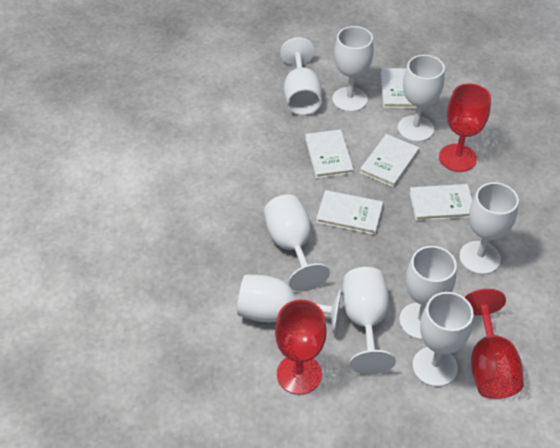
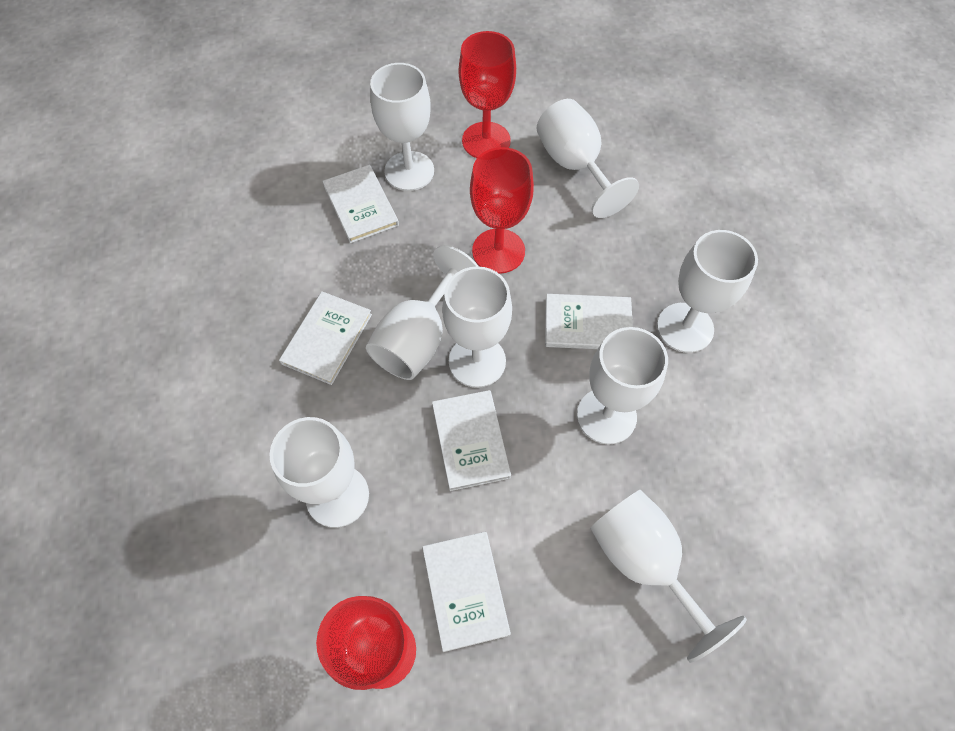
white goblet: [237,274,342,333] [264,194,330,291] [280,37,322,115] [332,26,374,112] [342,267,396,375] [398,55,445,142] [399,246,457,340] [412,292,473,387] [459,182,519,275] = 9 -> [269,417,369,528] [366,245,479,380] [370,63,434,191] [442,266,512,388] [536,99,639,218] [577,327,668,444] [590,490,747,663] [657,230,758,353] = 8

